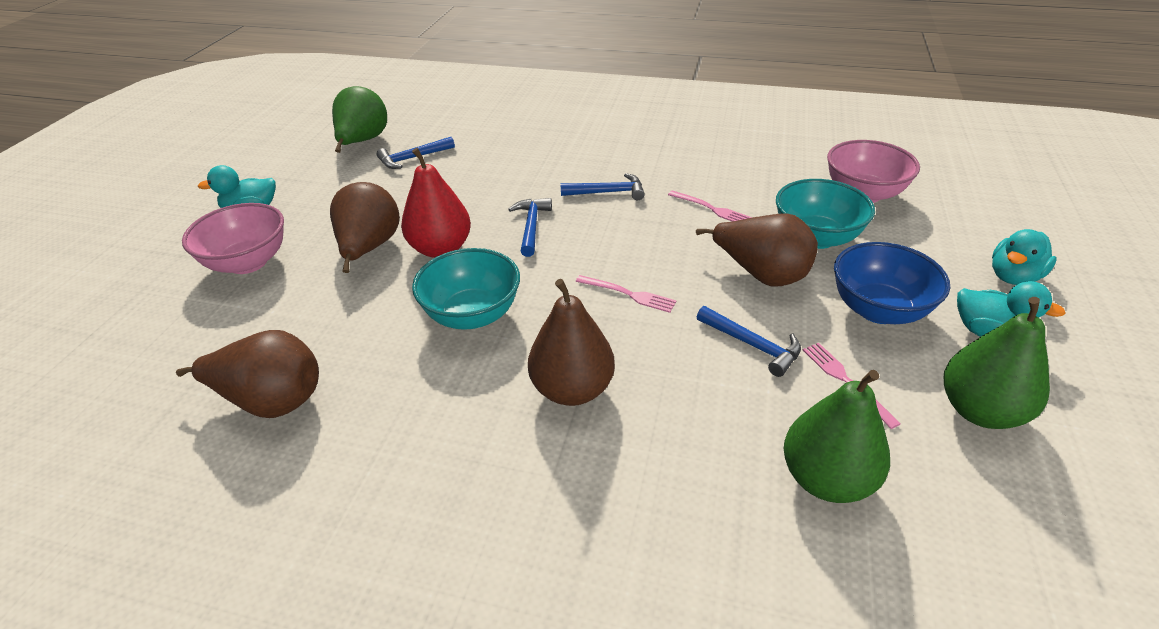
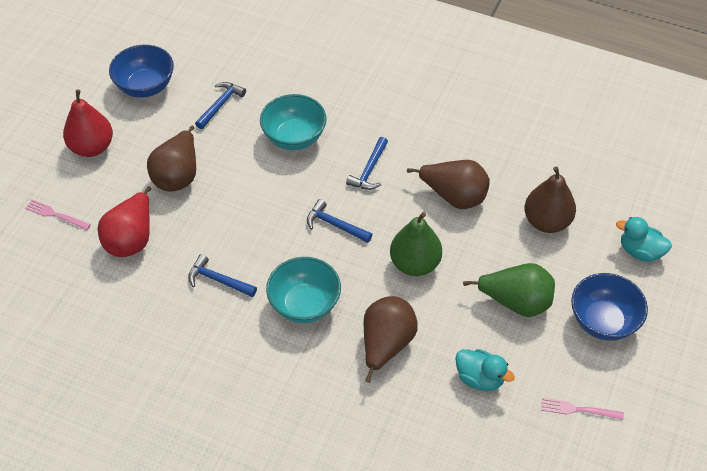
blue bowl: [834,242,950,324] = 1 -> [109,45,174,98] [571,273,648,341] = 2
green pear: [332,86,387,153] [783,370,890,503] [944,297,1050,429] = 3 -> [390,212,442,276] [463,263,555,317] = 2
pink bowl: [182,203,284,274] [827,140,920,203] = 2 -> none = 0
pink fork: [576,275,677,313] [668,190,752,222] [803,343,900,429] = 3 -> [25,200,91,230] [541,398,624,420] = 2
red pear: [401,148,471,258] = 1 -> [63,90,113,157] [98,186,151,257] = 2
turquoise duck: [198,165,276,208] [957,281,1065,337] [992,229,1057,285] = 3 -> [455,349,515,391] [616,217,672,262] = 2

